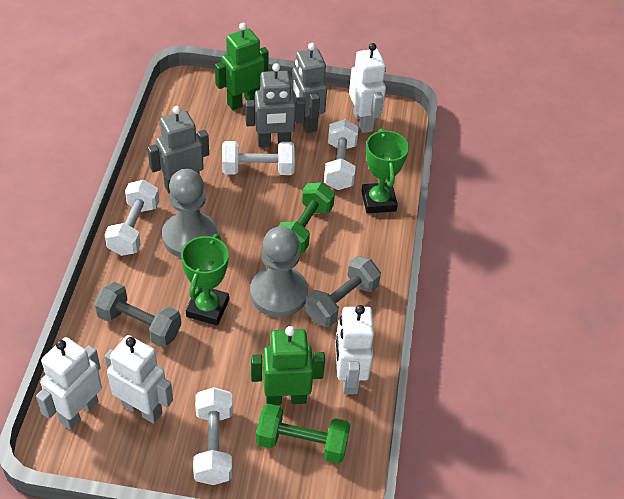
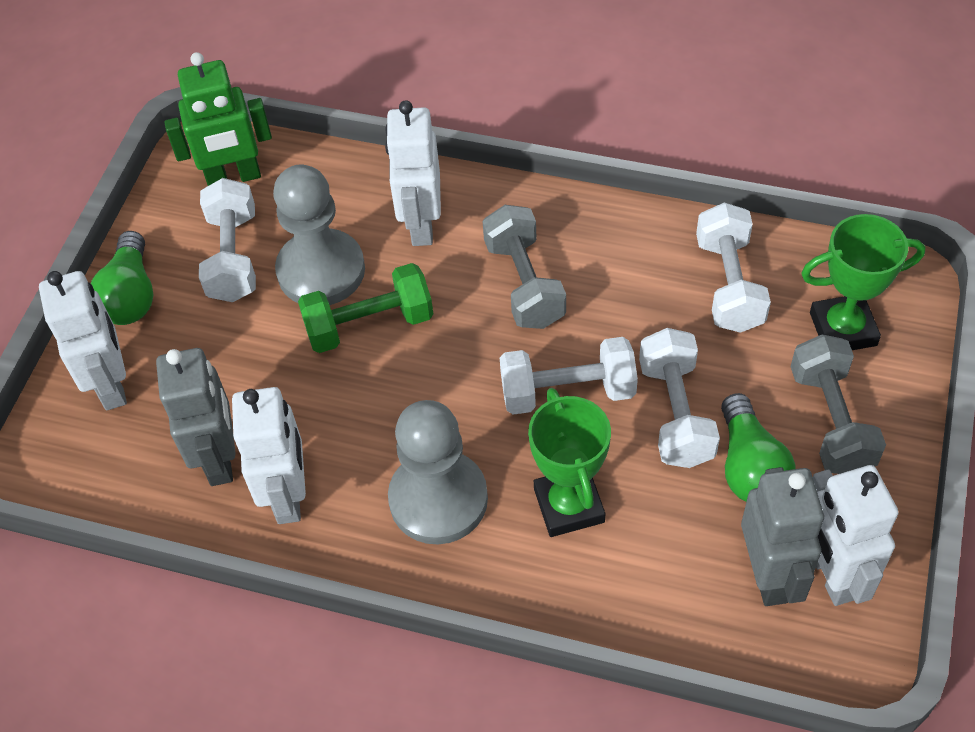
green dumbbell: [256,404,350,464] [279,182,335,253] = 2 -> [298,263,433,353] = 1
green light bulb: none = 0 -> [90,231,154,325] [721,393,796,502] = 2
green robot: [215,23,269,110] [251,326,325,405] = 2 -> [164,52,272,186] = 1
grey robot: [147,106,209,194] [246,63,305,148] [292,43,327,133] = 3 -> [156,348,236,486] [741,467,824,606] = 2

